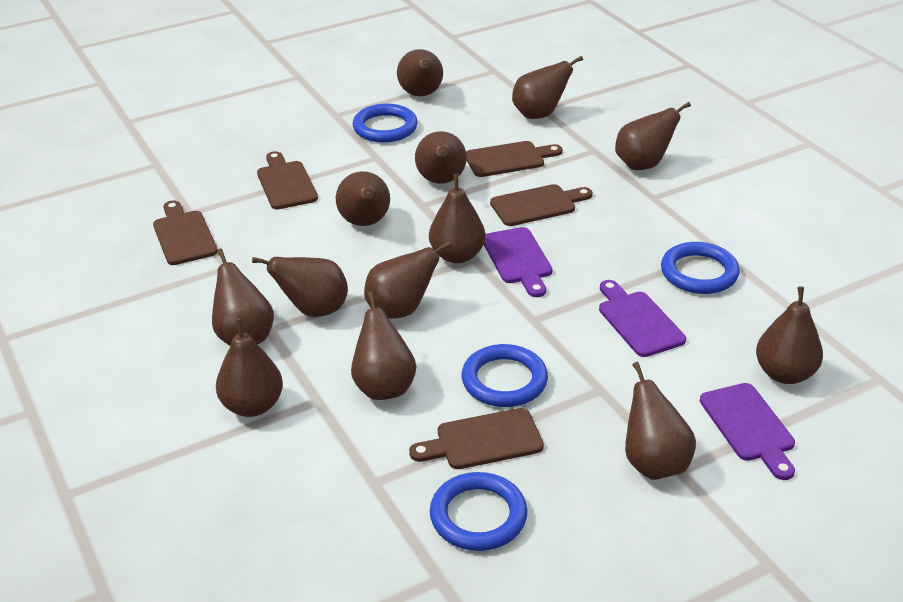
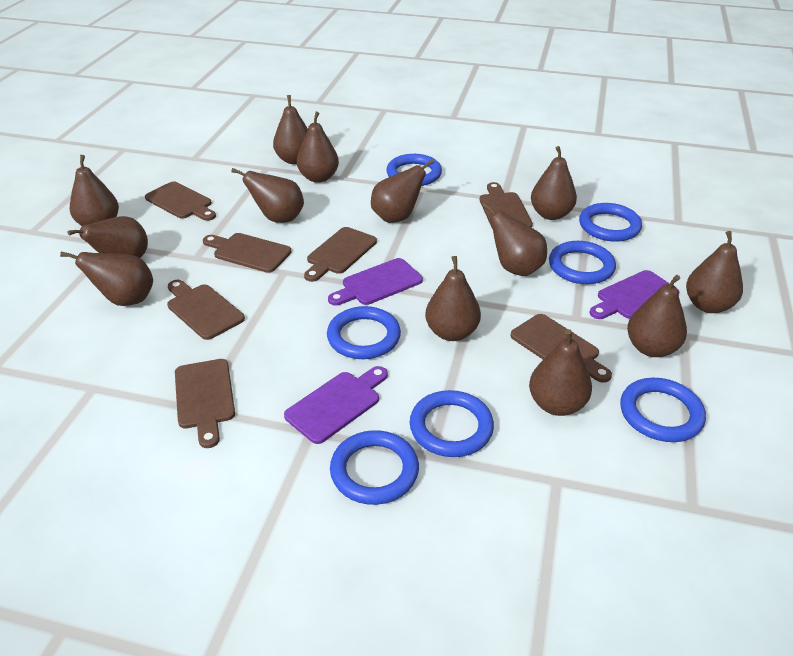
blue ring: [353,103,418,143] [430,472,528,551] [462,344,548,407] [661,242,740,294] = 4 -> [327,306,401,359] [330,430,419,505] [386,154,442,186] [410,390,494,457] [549,241,616,284] [579,203,642,242] [620,378,706,442] = 7
brown cutting board: [153,200,217,265] [257,151,318,209] [409,408,544,469] [466,141,563,177] [490,184,593,226] = 5 -> [145,181,216,221] [167,280,245,340] [175,359,235,448] [203,233,291,273] [304,227,377,282] [480,182,533,229] [511,314,612,383] = 7

